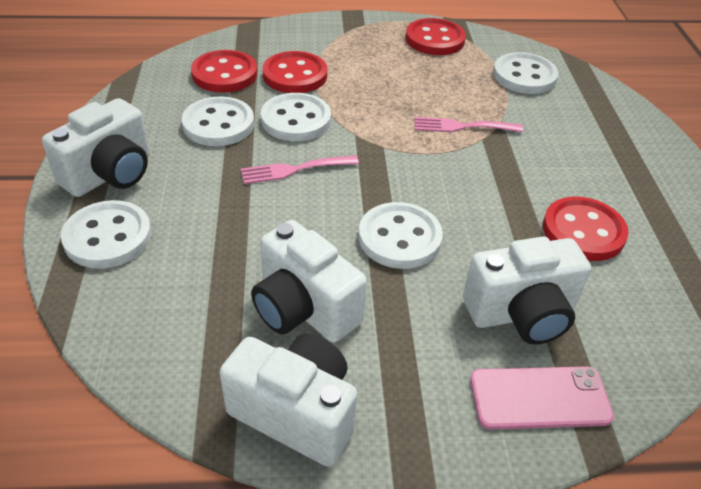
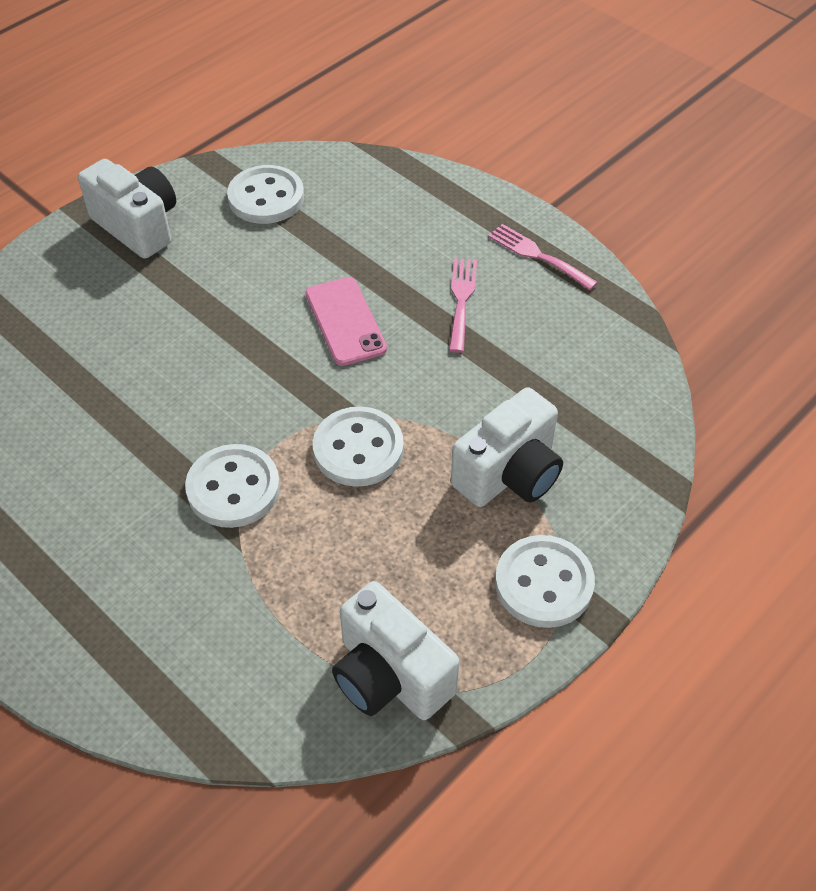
red button: [191,50,257,93] [262,51,327,93] [406,18,466,55] [543,197,629,261] = 4 -> none = 0
white button: [61,200,152,269] [182,96,254,146] [261,93,331,141] [358,202,443,269] [493,52,558,94] = 5 -> [185,444,280,528] [227,165,304,224] [313,406,404,487] [495,535,595,628] = 4
white camera: [42,98,150,197] [220,334,357,467] [251,220,367,343] [463,236,591,345] = 4 -> [78,159,176,259] [332,581,460,720] [451,387,563,507] = 3

